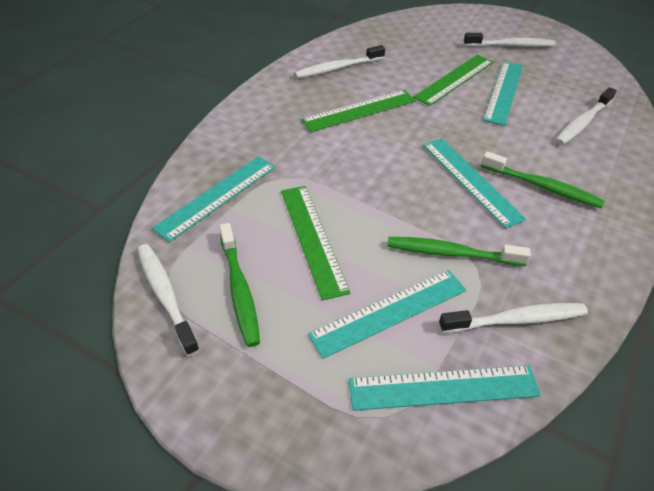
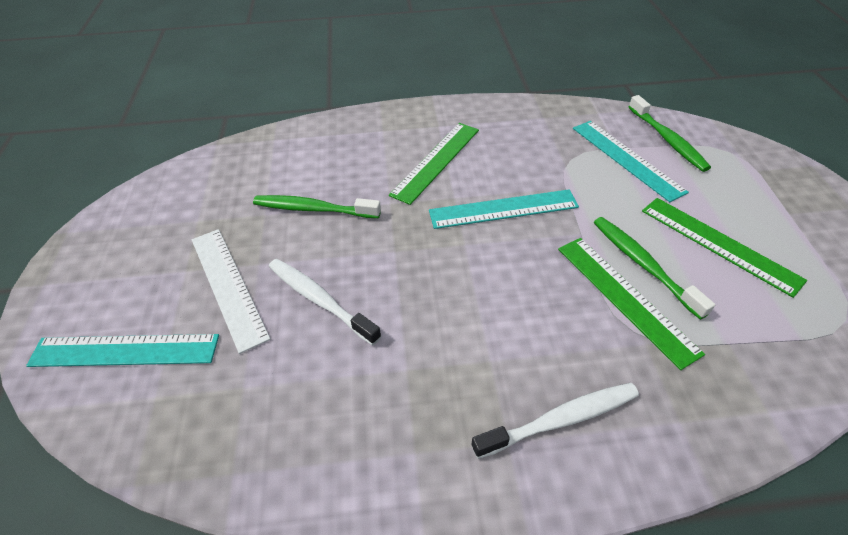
turquoise ruler: [152,156,276,242] [308,270,466,359] [349,365,541,411] [423,138,526,228] [483,62,523,126] = 5 -> [26,334,219,367] [429,189,579,229] [573,121,689,202] = 3
white ruler: none = 0 -> [192,229,271,354] = 1
white toothbrush: [137,244,200,357] [294,45,385,78] [439,303,588,333] [464,33,556,47] [555,87,617,145] = 5 -> [269,259,381,345] [472,383,639,459] = 2

